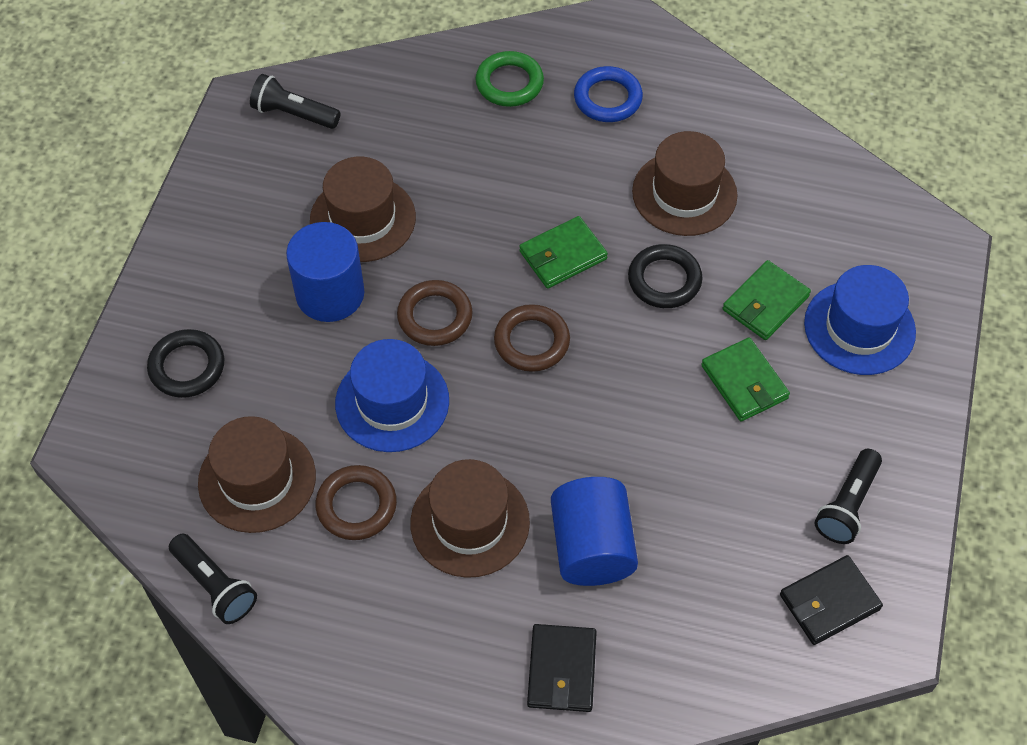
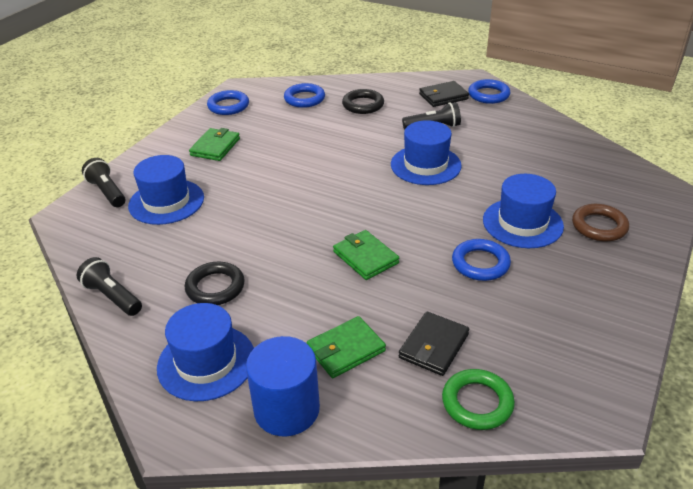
blue cylinder: [286,222,364,322] [551,477,638,586] = 2 -> [246,336,320,436] = 1
blue hat: [335,339,449,452] [804,265,916,375] = 2 -> [128,155,204,225] [157,303,254,401] [391,120,462,185] [483,174,564,248] = 4
blue ring: [574,66,643,122] = 1 -> [207,90,249,115] [284,83,325,108] [452,239,511,281] [468,79,511,104] = 4
brown hat: [198,416,316,533] [310,157,416,262] [410,459,530,578] [632,131,738,236] = 4 -> none = 0
brown ring: [316,465,397,540] [397,280,473,346] [494,304,570,372] = 3 -> [572,204,629,242] = 1

